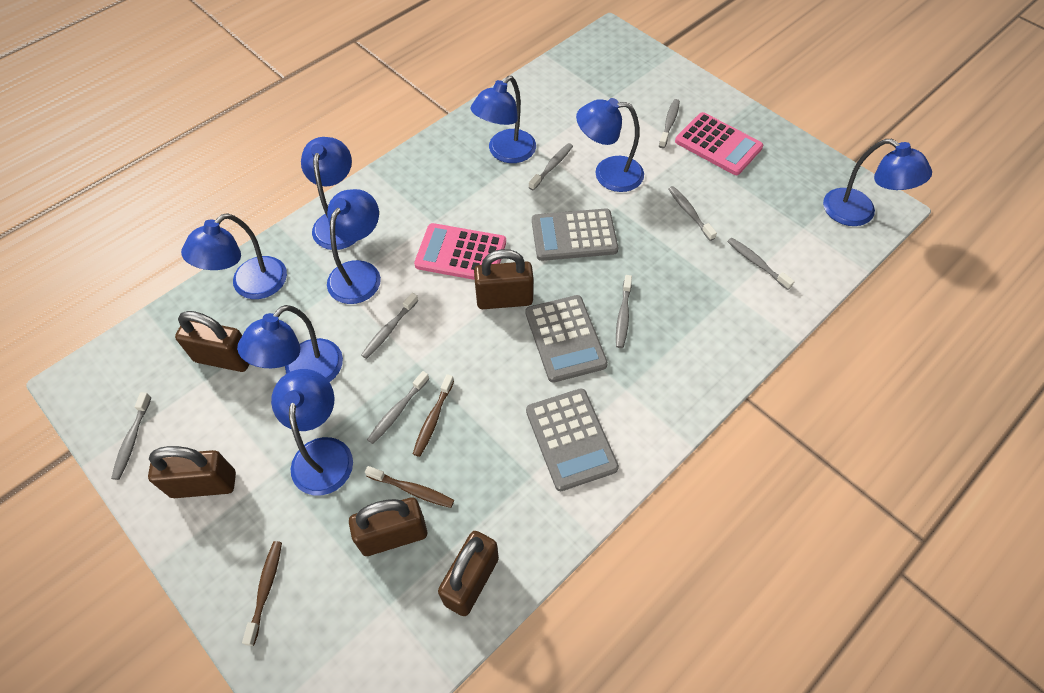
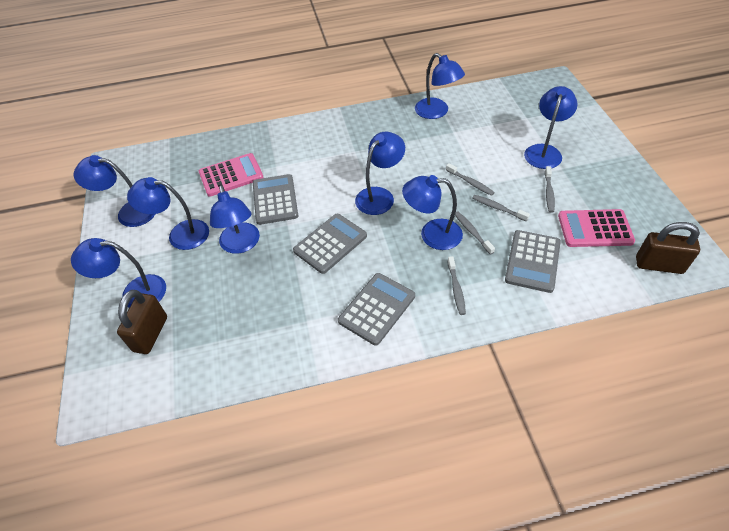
brown padlock: [148,446,236,498] [175,311,249,372] [349,497,427,556] [438,531,499,616] [474,249,533,309] = 5 -> [117,290,167,354] [636,222,700,274] = 2
brown toothbrush: [242,541,282,646] [365,466,454,508] [413,374,454,457] = 3 -> none = 0
grey calculator: [526,295,608,383] [526,388,619,491] [532,209,618,261] = 3 -> [253,174,298,225] [293,214,367,274] [338,273,415,346] [505,230,561,293] = 4
grey toothbrush: [111,392,151,480] [361,293,418,359] [367,371,429,444] [528,143,573,191] [616,275,632,348] [659,99,680,148] [668,186,717,241] [727,238,795,290] = 8 -> [446,163,495,196] [447,256,466,315] [455,212,495,255] [472,195,530,222] [545,166,555,213] = 5

